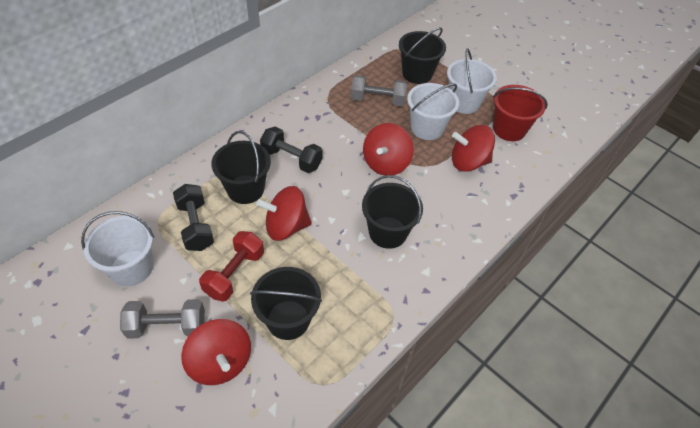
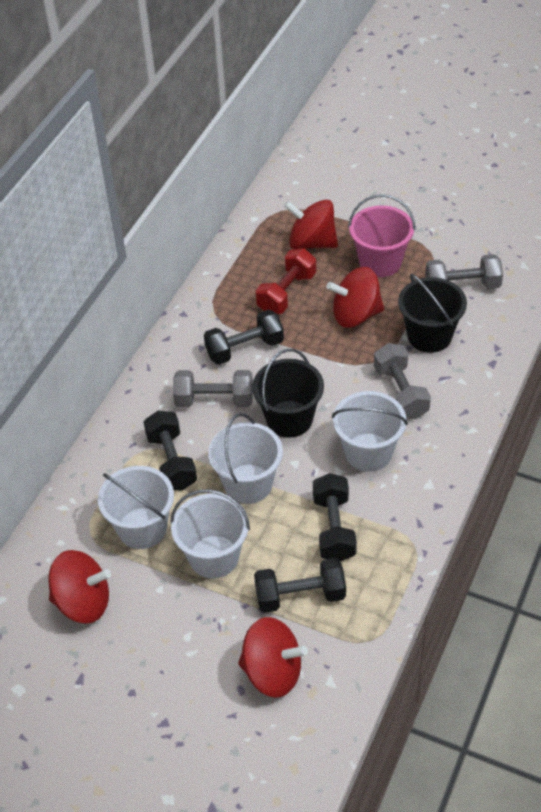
black bucket: [211,131,271,204] [250,267,322,340] [362,175,423,249] [399,27,446,84] = 4 -> [252,349,324,438] [398,274,467,353] = 2
black dumbbell: [173,184,214,251] [260,127,322,173] = 2 -> [143,410,197,491] [204,310,284,365] [254,558,346,613] [313,473,357,562] = 4
grey dumbbell: [120,299,205,339] [351,75,407,106] = 2 -> [173,370,253,407] [374,343,431,419] [425,254,503,289] = 3
pink bucket: none = 0 -> [348,194,415,277] = 1
red bucket: [493,85,548,141] = 1 -> none = 0
white bucket: [81,211,154,286] [407,83,459,140] [447,48,497,114] = 3 -> [98,466,174,549] [170,489,250,578] [208,413,283,504] [332,391,408,472] = 4

